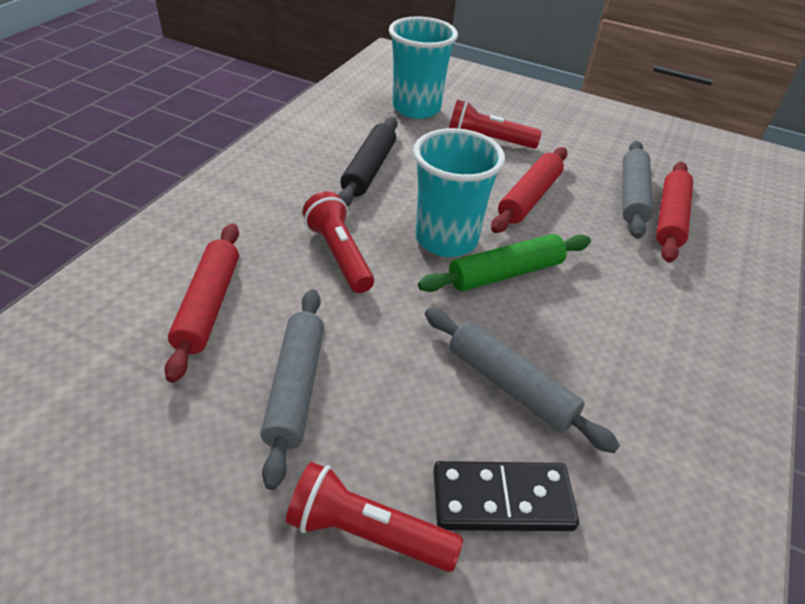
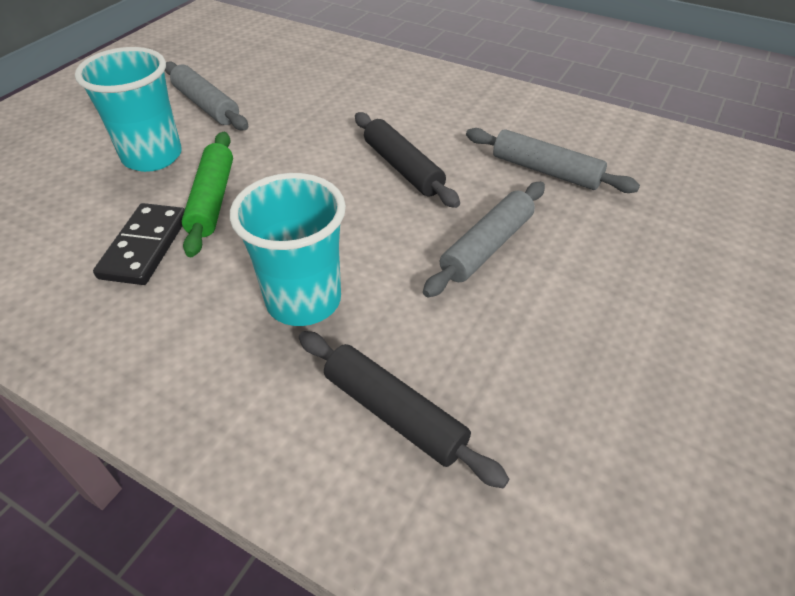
black rolling pin: [338,117,398,206] = 1 -> [299,331,509,488] [355,112,460,208] = 2
red flashlight: [286,462,463,572] [302,191,374,293] [449,100,542,149] = 3 -> none = 0
red rolling pin: [164,223,239,383] [491,147,567,233] [656,162,693,263] = 3 -> none = 0

